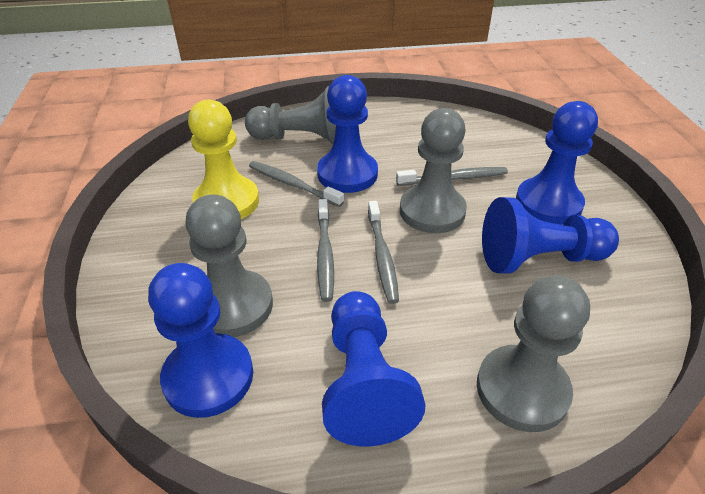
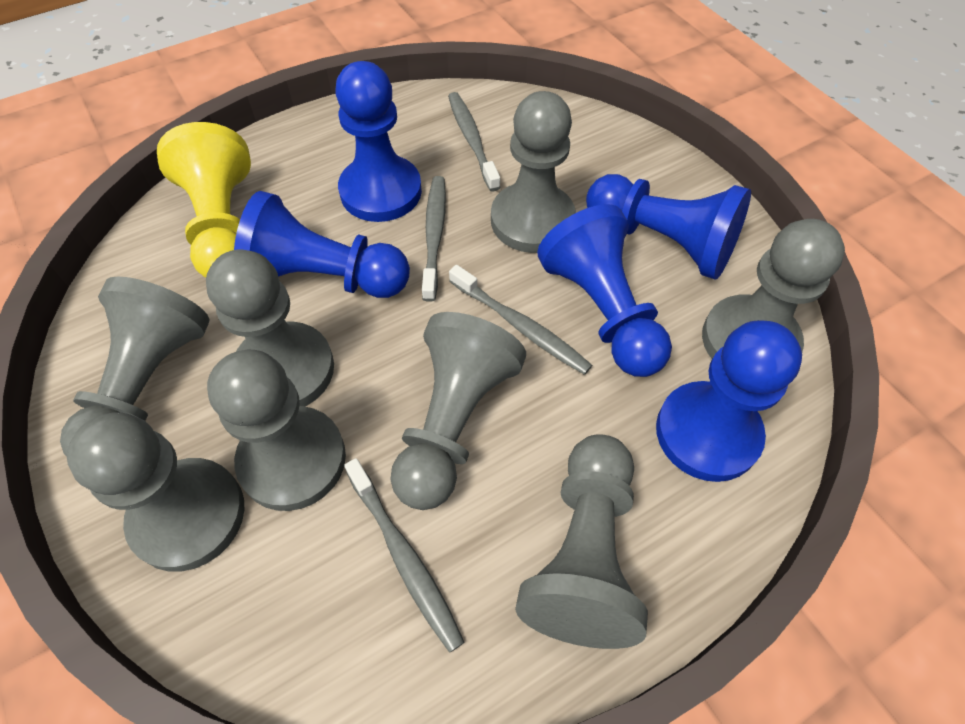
grey pawn: [185,195,273,337] [245,86,336,144] [400,108,467,233] [477,276,590,432] = 4 -> [60,277,209,457] [67,412,245,572] [206,250,334,406] [207,350,346,511] [390,312,526,510] [491,91,576,253] [515,434,648,649] [702,219,845,359] = 8

